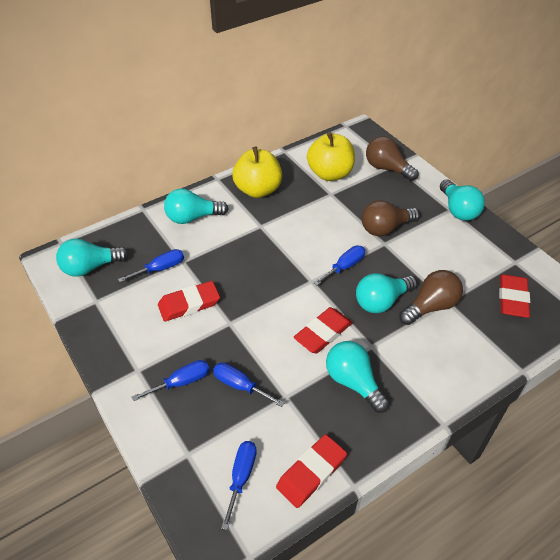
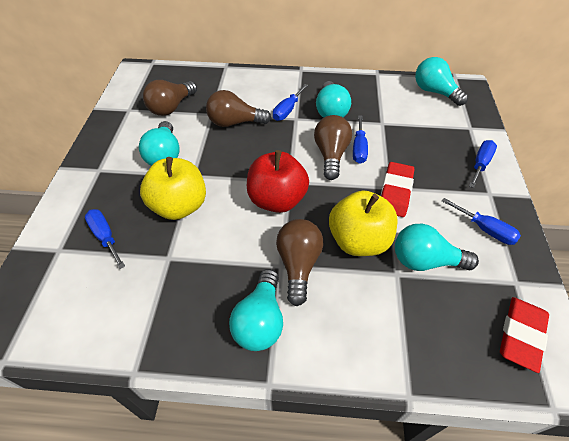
brown light bulb: [362,200,419,236] [366,136,418,181] [399,270,463,325] = 3 -> [143,80,197,116] [206,90,271,127] [276,219,323,306] [314,115,352,180] = 4
red apple: none = 0 -> [247,150,309,213] = 1
red eraser: [158,281,220,322] [276,434,347,508] [293,307,352,353] [499,274,530,318] = 4 -> [381,162,414,217] [500,297,549,373] = 2

